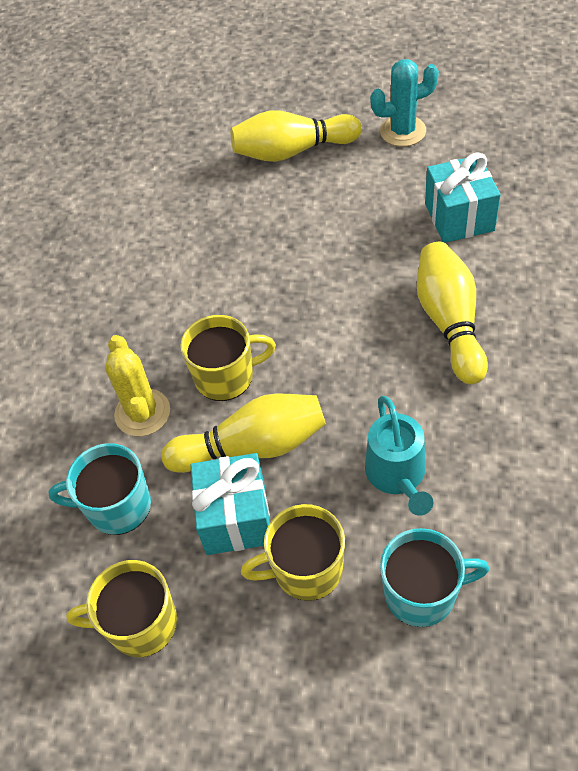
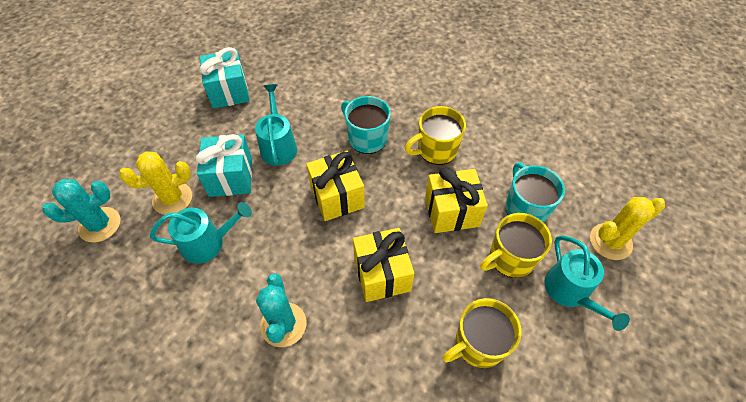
turquoise cactus: [370,59,439,147] = 1 -> [42,179,121,242] [256,273,307,347] = 2
turquoise watering can: [365,395,433,516] = 1 -> [150,202,252,264] [255,84,297,166] [544,236,630,331] = 3
yellow bowling pin: [161,394,326,473] [231,110,362,162] [417,242,488,384] = 3 -> none = 0
yellow cactus: [105,335,170,436] = 1 -> [119,151,192,215] [590,197,665,260] = 2
yellow gift: none = 0 -> [306,151,365,221] [353,228,414,302] [425,167,488,233] = 3

